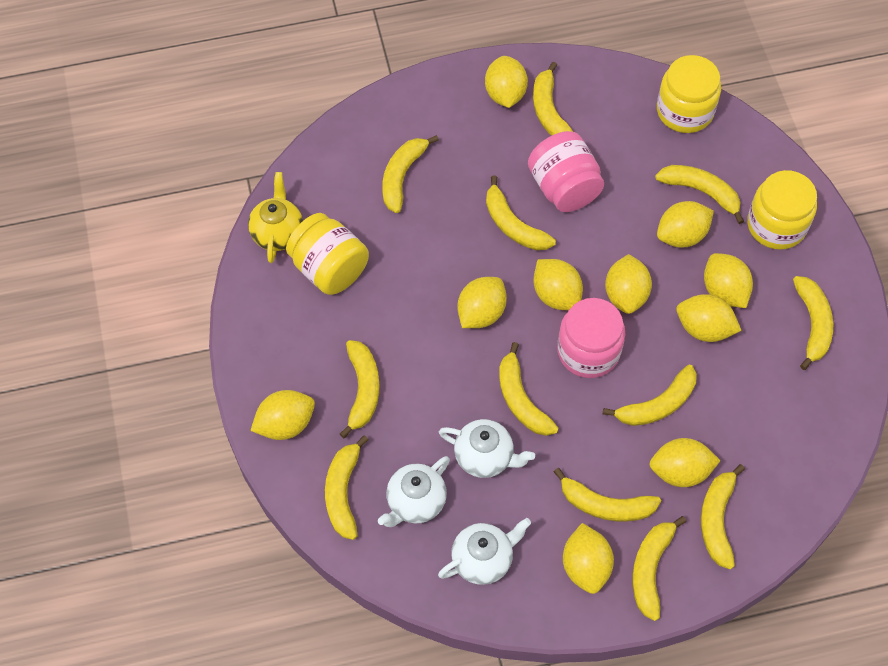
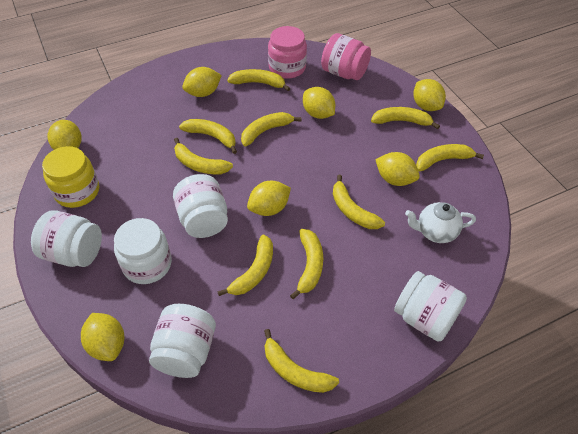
white jar: none = 0 -> [31,210,102,267] [114,218,172,284] [149,304,216,378] [173,174,228,238] [394,271,467,342] = 5
white teapot: [378,456,450,527] [438,518,531,585] [439,419,535,478] = 3 -> [405,202,476,243] = 1
yellow banana: [325,435,369,540] [340,340,379,438] [382,135,439,213] [486,175,556,250] [499,342,558,436] [533,62,573,136] [554,468,661,522] [603,365,697,426] [632,516,686,621] [655,165,744,224] [701,464,745,569] [793,276,833,370] = 12 -> [174,138,233,174] [179,119,237,154] [217,235,273,296] [227,69,290,91] [241,112,302,146] [264,329,339,393] [290,229,323,299] [333,175,385,229] [371,107,440,129] [416,144,484,171] = 10
yellow jar: [286,213,369,295] [657,55,721,133] [747,170,817,250] = 3 -> [42,146,99,208] = 1
yellow lemon: [250,390,315,440] [458,277,507,328] [485,56,528,108] [534,259,583,310] [563,523,614,594] [605,254,652,314] [649,438,721,487] [657,201,714,248] [676,294,742,342] [704,253,753,308] = 10 -> [48,120,82,150] [81,313,124,361] [182,67,222,97] [247,181,291,216] [303,87,335,119] [375,152,420,186] [413,79,446,111] = 7
yellow teapot: [248,172,303,263] = 1 -> none = 0

